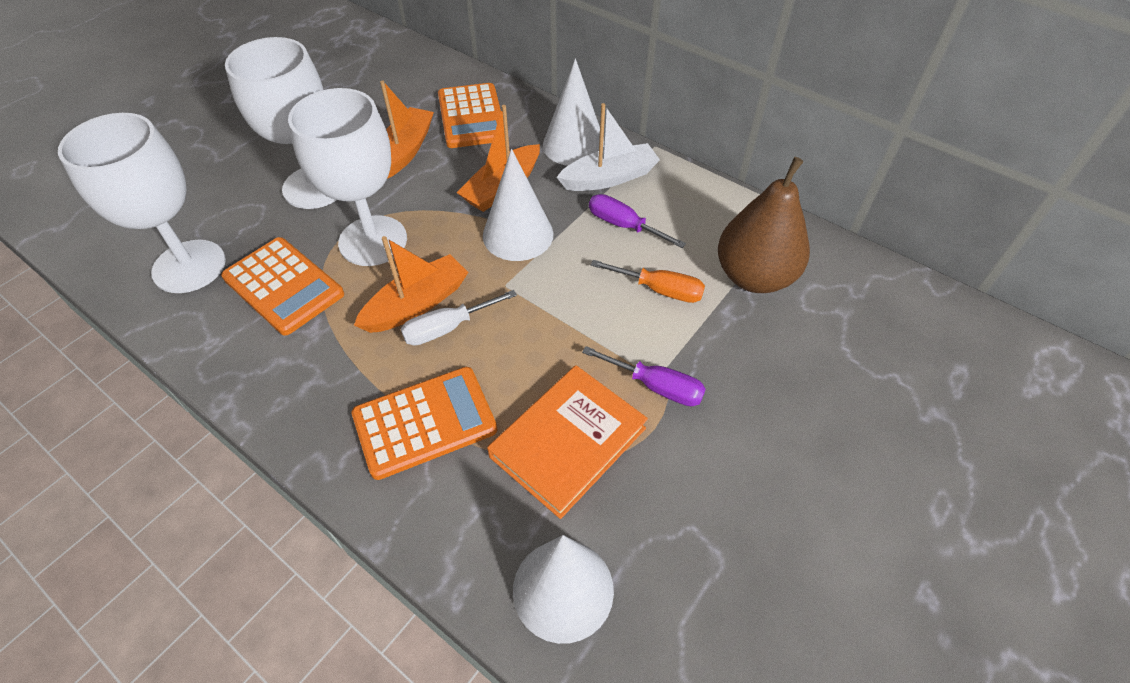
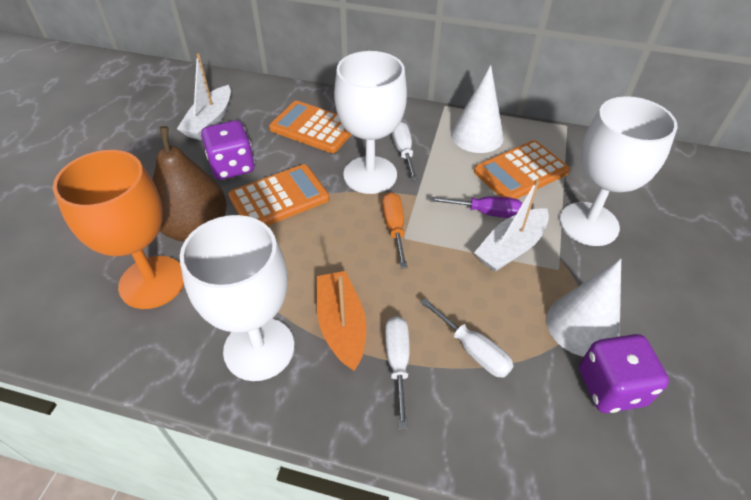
orange boat: [354,236,469,333] [380,80,434,179] [456,105,540,212] = 3 -> [317,271,366,371] = 1
orange book: [487,365,648,519] = 1 -> none = 0
orange goblet: none = 0 -> [53,150,184,309] = 1
purple dice: none = 0 -> [201,120,255,180] [579,334,669,413] = 2
purple screwdriver: [582,346,706,406] [589,194,686,248] = 2 -> [430,196,523,218] = 1
white boat: [557,103,660,191] = 1 -> [177,53,231,140] [474,179,549,272] = 2
white cone: [483,149,554,261] [513,535,614,644] [543,59,604,166] = 3 -> [451,65,504,153] [546,259,621,357] = 2
white screwdriver: [401,290,517,346] = 1 -> [385,316,410,429] [392,122,418,180] [420,298,514,378] = 3

